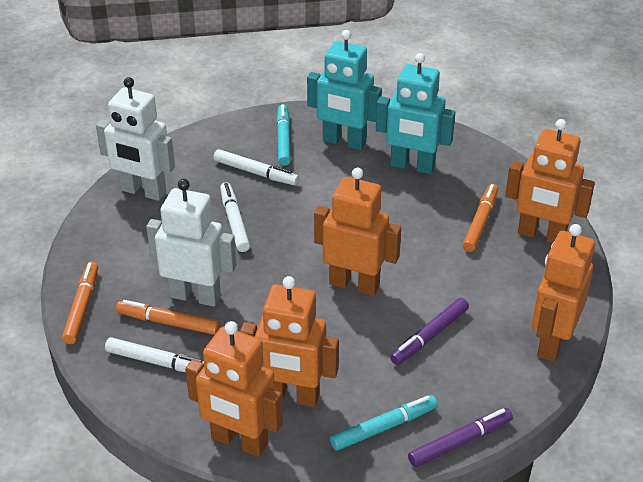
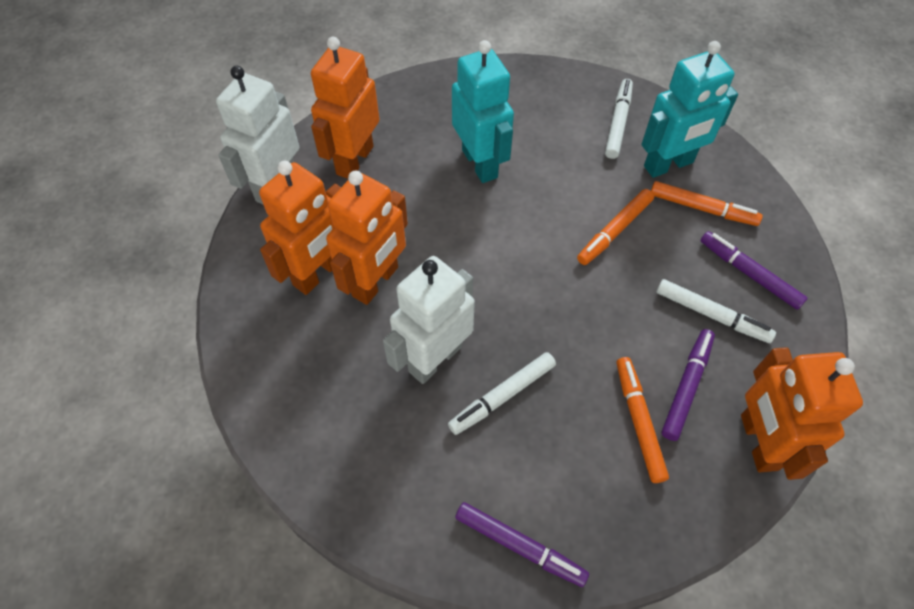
orange robot: [185,321,283,457] [240,276,339,407] [314,168,401,296] [505,119,595,243] [532,224,595,362] = 5 -> [259,161,341,295] [311,37,379,179] [326,171,408,305] [741,347,863,480] = 4
purple marker: [390,298,469,365] [408,408,513,467] = 2 -> [455,502,589,587] [661,329,715,441] [700,231,808,310] = 3
turquoise marker: [276,104,291,166] [330,395,438,451] = 2 -> none = 0

